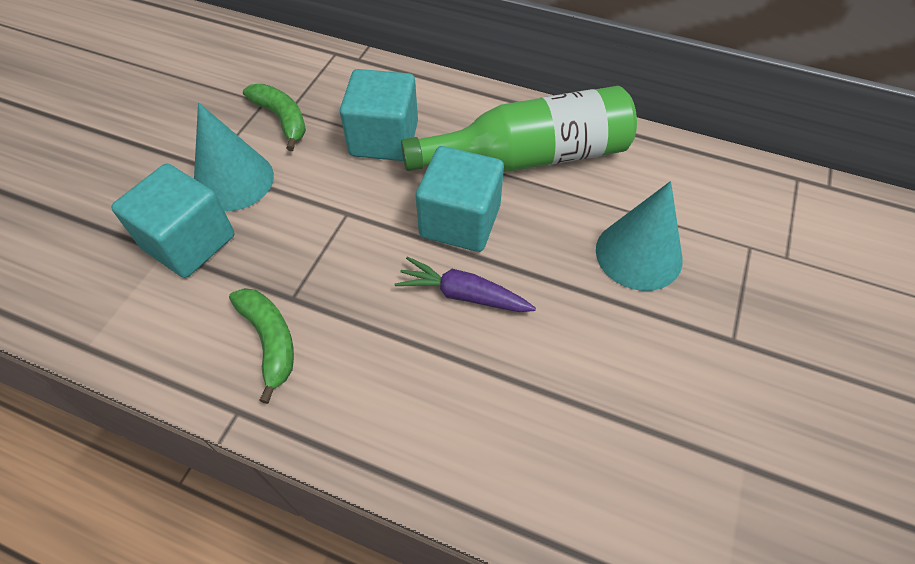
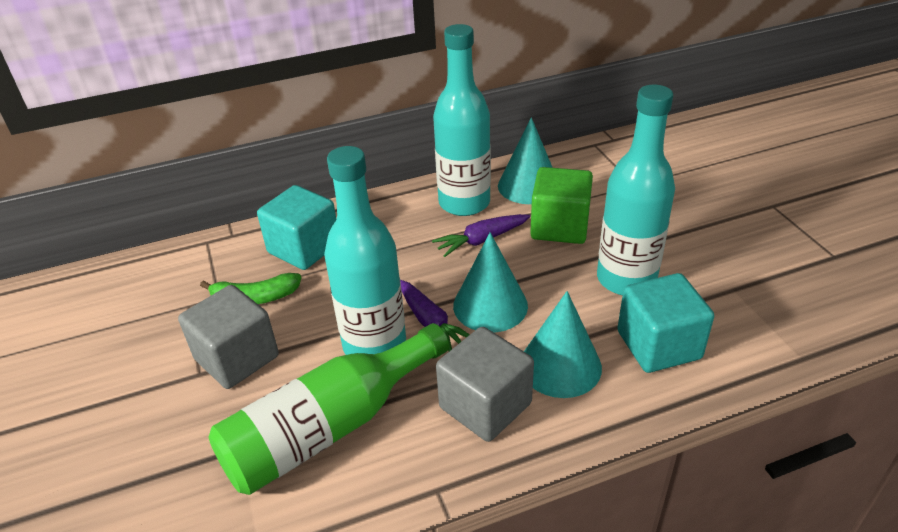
green banana: [229,288,294,404] [243,84,306,151] = 2 -> [200,273,302,304] = 1
green cube: none = 0 -> [530,167,593,244] = 1
grey cube: none = 0 -> [178,285,279,389] [436,327,534,442] = 2
purple carrot: [395,256,536,312] = 1 -> [400,280,470,351] [432,214,531,257] = 2
turquoise bottle: none = 0 -> [324,146,406,355] [433,24,491,216] [597,85,675,295] = 3
turquoise cone: [194,102,274,211] [596,181,683,291] = 2 -> [453,232,528,333] [498,117,553,204] [524,291,602,398] = 3
turquoise cube: [111,163,235,278] [340,69,418,161] [416,146,504,252] = 3 -> [257,185,336,270] [617,273,714,373] = 2

